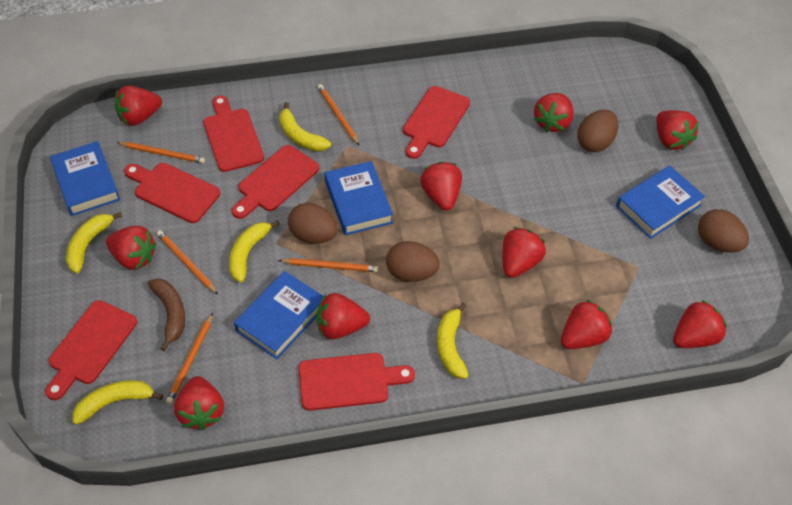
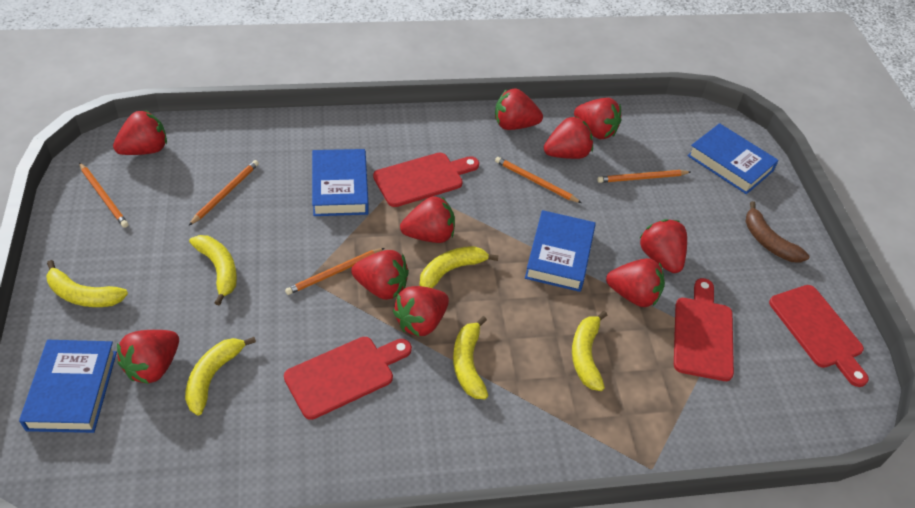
brown egg: [288,203,338,244] [386,241,440,282] [577,110,618,152] [698,209,749,253] = 4 -> none = 0
red cutting board: [45,300,137,400] [124,163,220,223] [203,95,264,172] [232,145,319,219] [299,353,415,411] [403,86,470,159] = 6 -> [284,337,412,420] [373,153,479,207] [674,278,734,381] [769,285,869,387] = 4
yellow banana: [66,212,122,273] [72,380,163,425] [229,220,280,283] [279,102,331,151] [437,303,469,379] = 5 -> [46,260,128,307] [185,337,256,415] [189,235,237,305] [420,246,499,288] [453,316,489,399] [572,311,607,391] = 6

